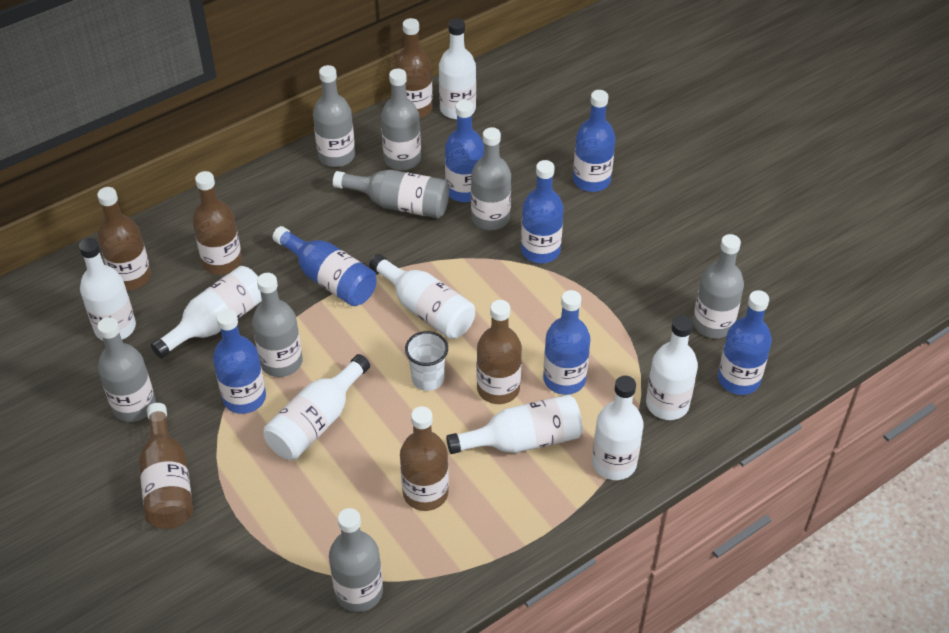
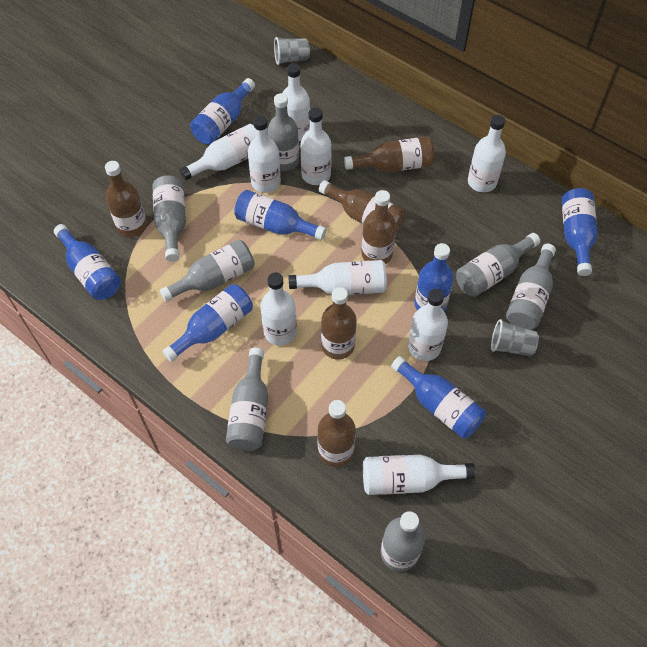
grey bottle: [97,317,156,422] [252,273,303,377] [313,65,355,167] [329,508,383,612] [333,170,449,218] [381,69,421,170] [471,127,511,230] [693,234,744,338] = 8 -> [152,175,186,262] [160,240,255,302] [226,348,268,451] [267,93,299,171] [381,511,425,572] [456,233,540,297] [506,244,556,330] = 7
grey cup: none = 0 -> [274,37,310,65] [491,319,539,357] = 2
white bottle: [79,238,136,340] [151,266,262,358] [263,354,370,460] [369,254,475,339] [439,19,476,119] [446,395,583,454] [592,376,644,480] [646,316,698,420] = 8 -> [179,124,256,180] [248,115,281,193] [260,273,297,346] [283,63,310,141] [288,260,387,295] [300,108,332,185] [363,455,475,495] [408,289,448,361] [468,115,506,192] = 9
white cup: [405,331,448,391] = 1 -> none = 0

